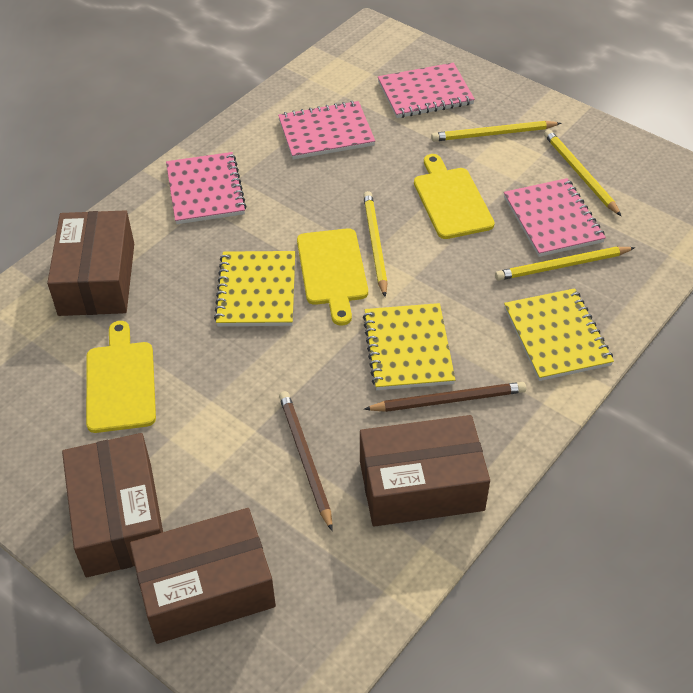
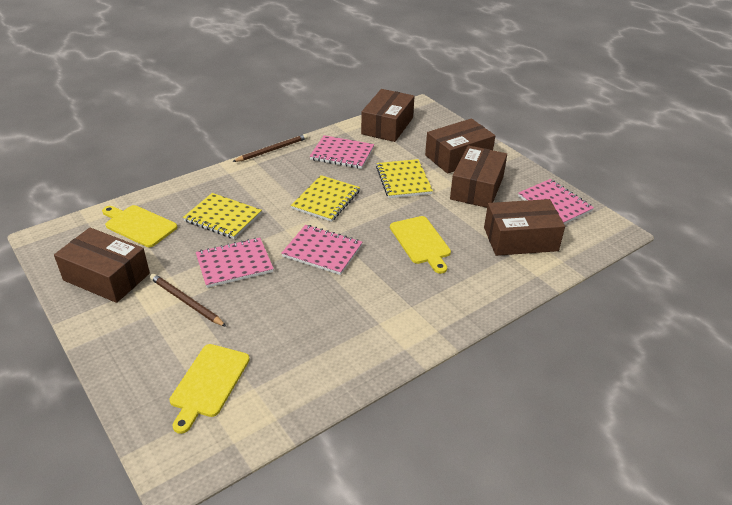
brown box: [47,210,134,316] [62,433,163,577] [130,508,276,644] [360,415,490,527] = 4 -> [54,228,150,303] [361,89,415,142] [425,118,495,174] [450,145,507,208] [484,199,565,256] = 5
yellow pencil: [363,191,388,297] [431,121,561,141] [495,246,635,281] [544,129,621,216] = 4 -> none = 0

